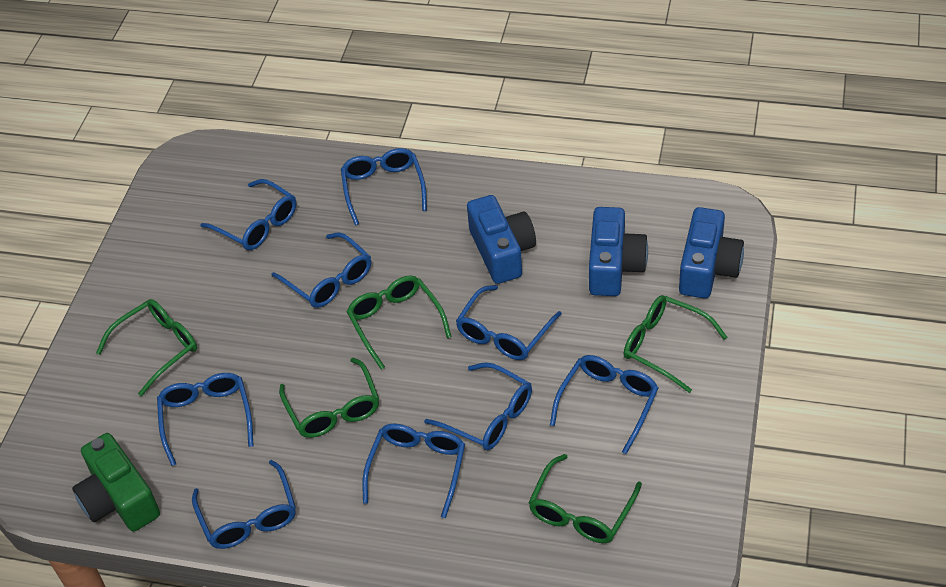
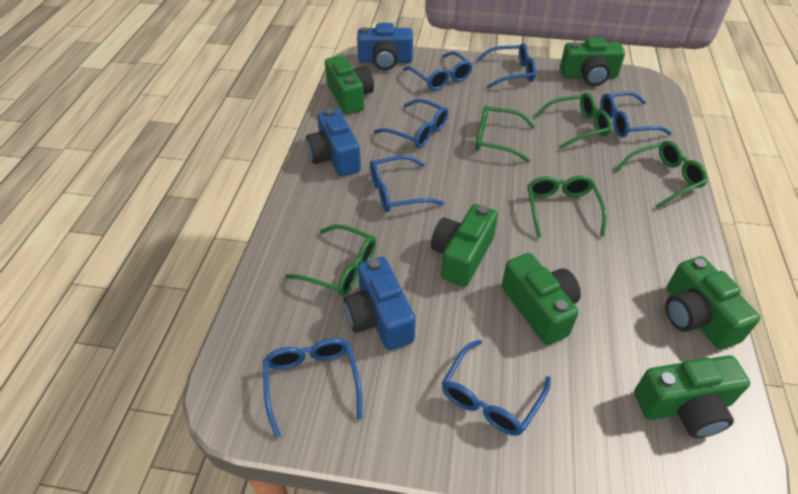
blue glasses: [157,373,254,466] [192,460,296,549] [200,179,296,250] [272,232,371,308] [341,148,427,225] [362,424,465,518] [424,362,532,450] [456,285,562,360] [550,355,658,454] = 9 -> [263,338,362,438] [370,155,444,212] [373,99,448,148] [403,51,473,90] [442,340,551,436] [476,43,536,89] [600,92,672,137] = 7
green camera: [72,433,160,531] = 1 -> [325,55,374,114] [431,204,498,287] [502,253,581,345] [560,38,625,86] [634,355,750,438] [665,256,760,350] = 6

